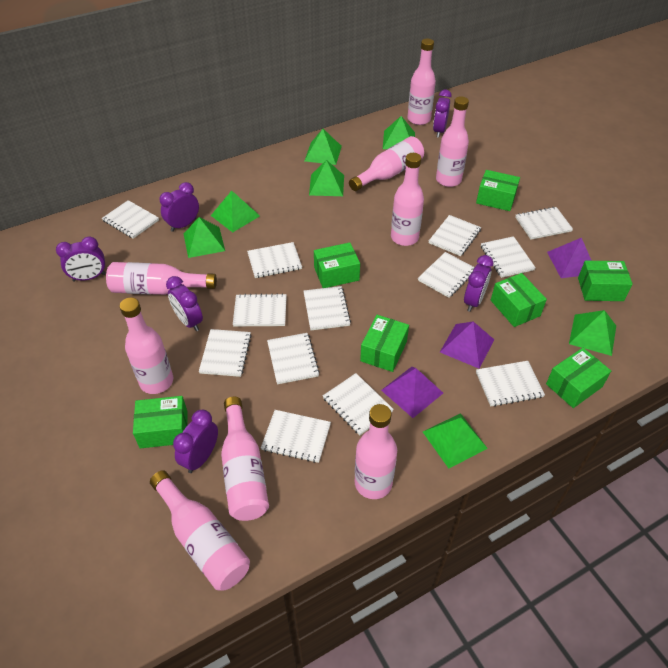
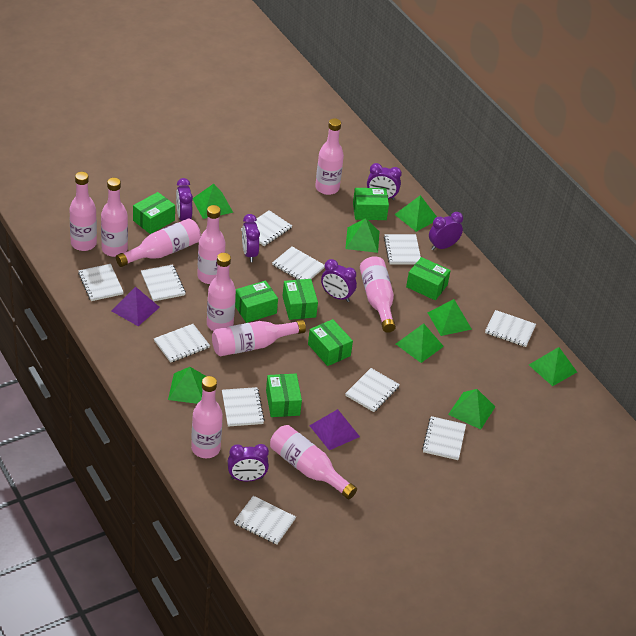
green pyramid: [184,217,225,258] [211,191,260,232] [304,129,342,165] [309,160,344,196] [383,116,415,149] [423,413,488,468] [569,310,616,356] = 7 -> [168,367,206,404] [193,184,233,219] [345,218,380,253] [394,195,437,232] [396,323,444,363] [427,299,472,336] [448,389,495,429] [529,347,577,386] = 8
pink bottle: [106,262,217,295] [120,298,173,394] [150,470,250,590] [221,397,269,521] [349,136,424,191] [355,404,397,499] [391,153,424,246] [407,39,436,125] [436,96,469,187] = 9 -> [69,172,97,251] [101,178,128,257] [116,218,201,267] [191,376,223,458] [197,205,226,284] [207,253,236,331] [212,320,306,356] [270,425,357,499] [315,118,344,195] [360,256,396,333] = 10
purple pyramid: [381,367,443,418] [440,322,494,369] [547,238,592,278] = 3 -> [111,287,160,326] [309,409,360,450] = 2
white notebook: [102,200,159,239] [199,329,252,377] [233,293,287,326] [247,242,302,278] [261,410,331,463] [267,333,320,384] [304,286,351,330] [323,373,394,435] [418,252,475,298] [429,215,481,256] [476,361,545,407] [481,236,536,278] [515,207,573,240] = 13 -> [78,264,124,301] [141,264,186,301] [154,324,210,363] [222,387,265,427] [234,496,296,545] [241,210,292,246] [272,247,325,279] [345,368,400,412] [384,234,421,264] [422,416,466,460] [485,310,536,347] = 11

